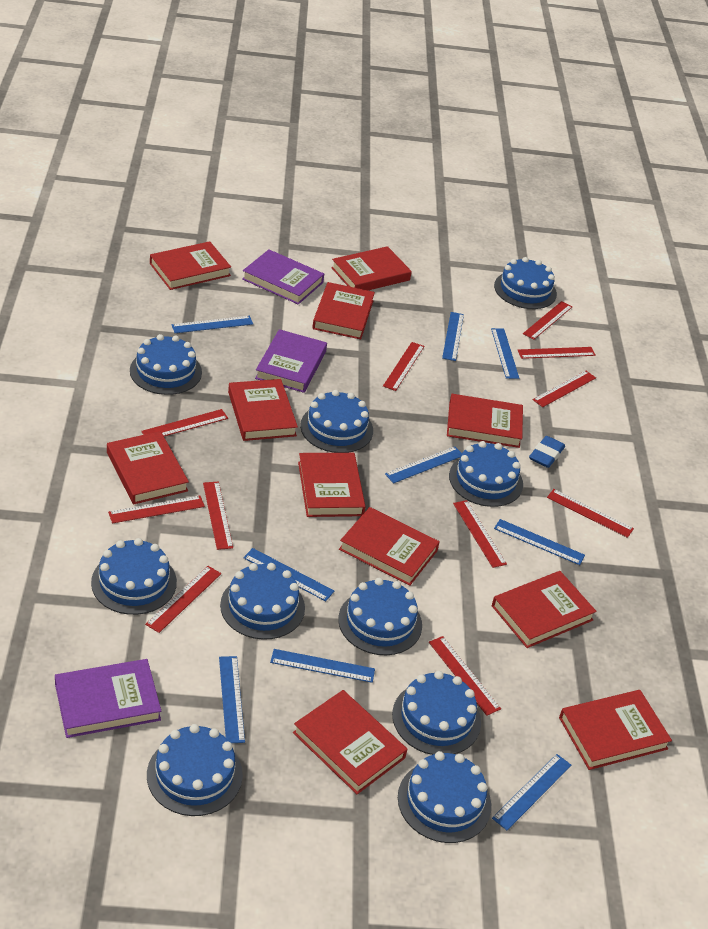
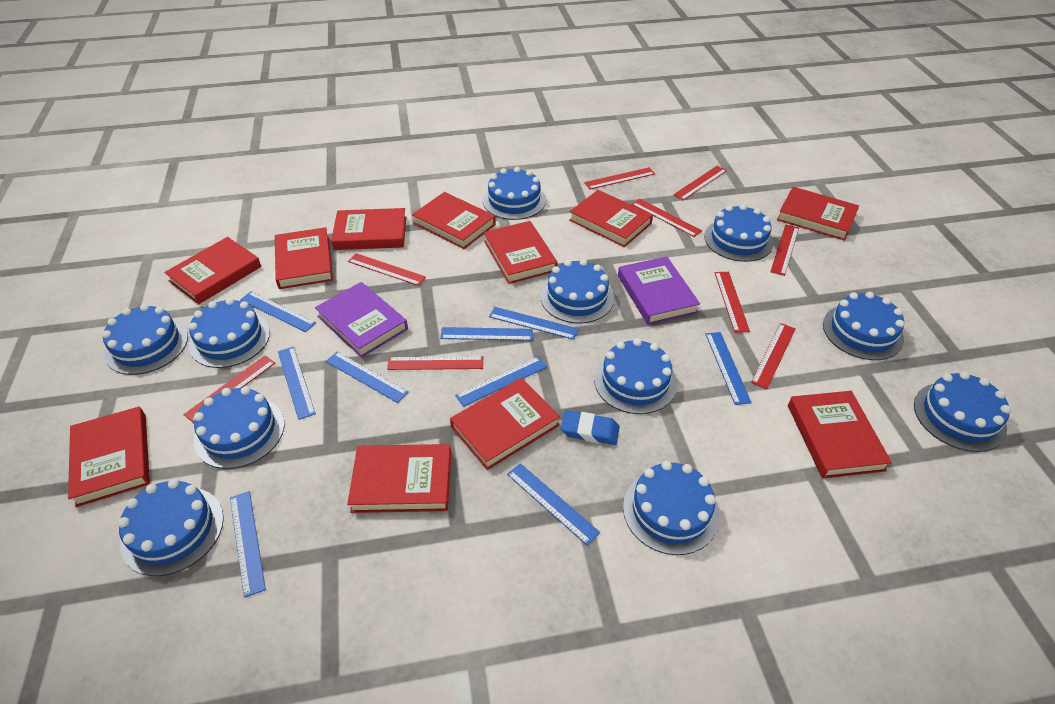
blue cake: [91,538,177,615] [130,334,202,395] [147,724,243,816] [220,563,305,640] [300,390,373,453] [338,578,422,655] [392,671,481,755] [398,751,491,843] [449,441,523,507] [494,257,557,309] = 10 -> [102,304,188,375] [118,479,224,576] [188,298,270,368] [193,386,284,469] [483,167,546,220] [541,259,614,323] [594,338,677,414] [623,461,720,555] [704,204,774,262] [823,292,905,360] [914,371,1011,452] = 11
purple book: [55,659,161,738] [242,249,324,304] [255,329,327,393] = 3 -> [315,282,408,358] [618,256,700,325] = 2
red ruler: [108,496,205,523] [141,409,228,436] [145,566,221,633] [203,481,233,550] [383,342,424,391] [429,636,501,716] [453,500,507,568] [518,347,596,359] [523,301,572,340] [532,371,596,407] [547,489,634,538] = 11 -> [183,356,275,423] [348,253,426,286] [387,356,483,370] [584,167,655,189] [632,198,702,237] [673,166,727,200] [715,272,750,333] [751,323,796,389] [770,225,799,276] = 9

